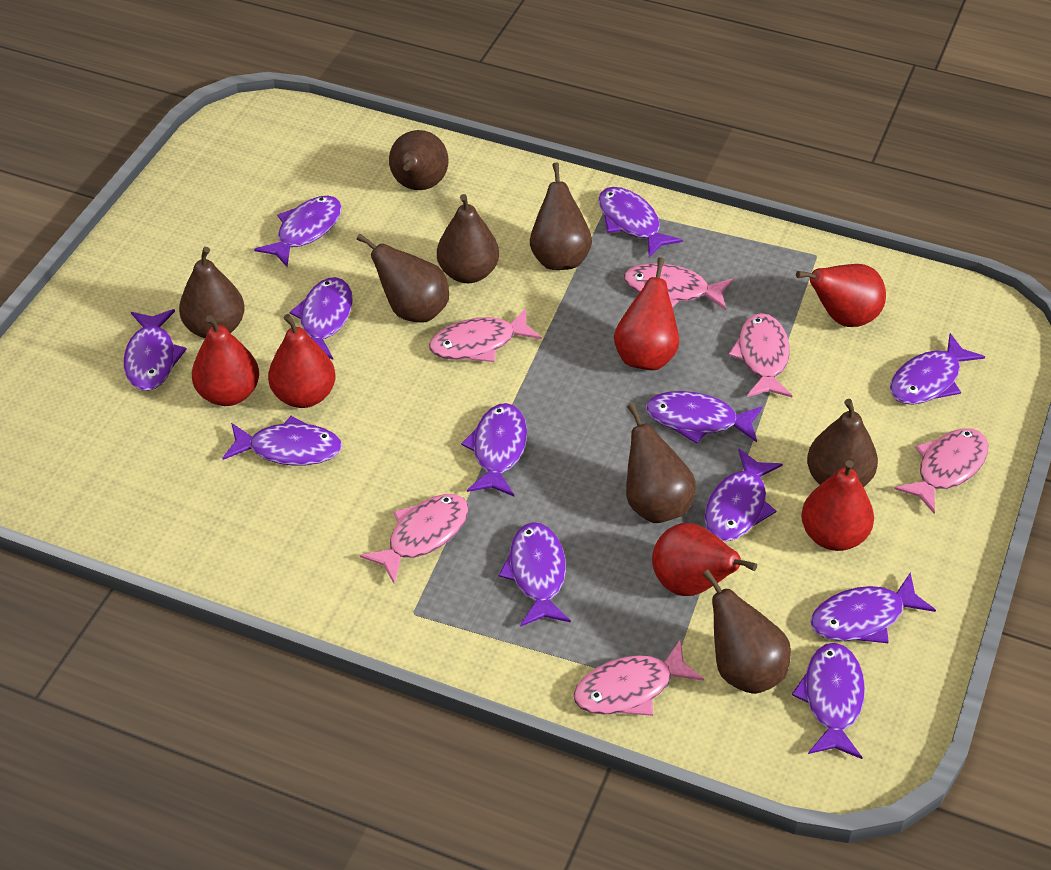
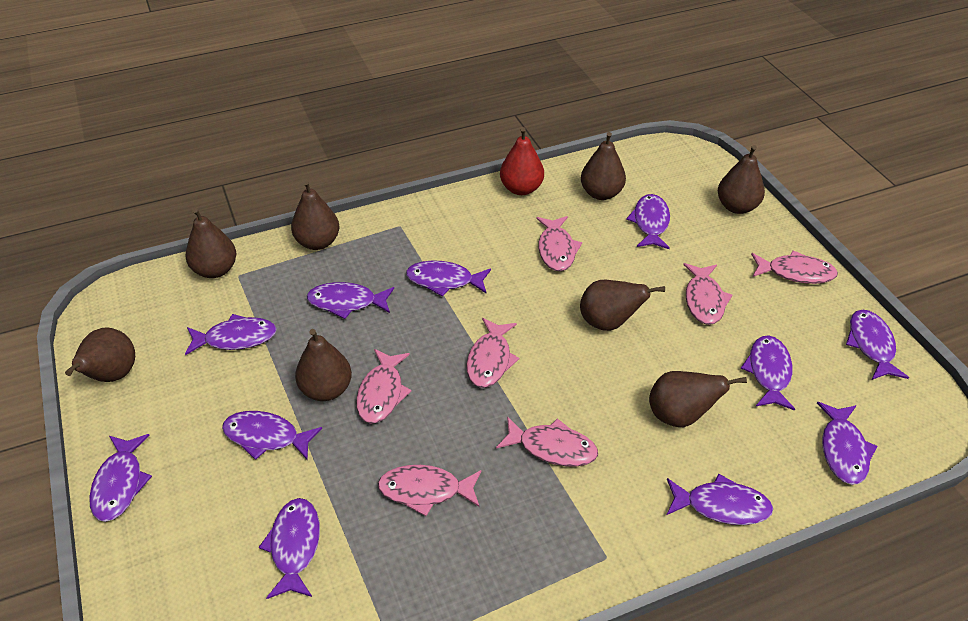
pink fish: [360,494,469,584] [429,308,542,362] [573,639,704,716] [624,263,733,310] [729,313,793,397] [894,428,988,514] = 6 -> [356,349,412,424] [378,465,481,516] [466,318,519,388] [496,416,598,467] [536,216,582,271] [683,263,733,325] [751,250,838,284] = 7
purple fish: [123,309,187,391] [222,416,342,465] [254,196,342,267] [289,277,353,360] [461,403,527,496] [499,522,571,627] [598,187,683,257] [646,391,763,444] [704,449,783,541] [792,643,865,759] [810,572,936,643] [890,333,985,405] = 12 -> [89,434,152,522] [185,314,277,355] [222,411,322,460] [259,498,320,599] [307,282,394,319] [406,260,491,297] [626,194,670,249] [667,474,773,525] [741,335,795,411] [817,402,877,485] [846,310,909,380] = 11
red pear: [192,315,259,406] [268,314,336,408] [614,257,679,370] [652,523,757,596] [796,264,886,327] [801,460,874,551] = 6 -> [500,127,544,195] = 1

